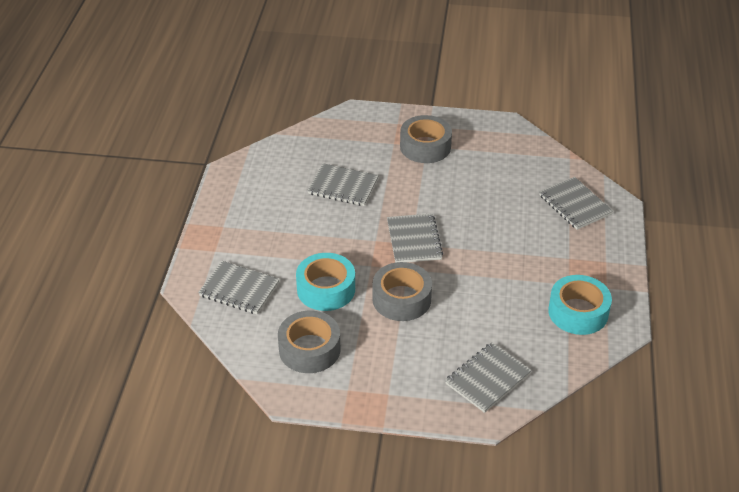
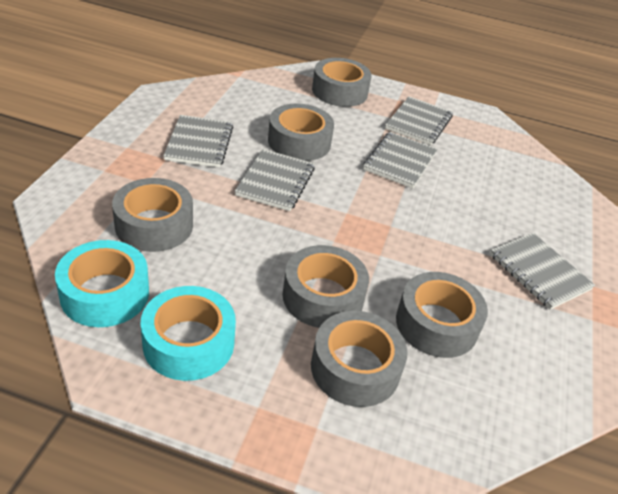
grey tape: [278,311,340,373] [372,262,432,321] [400,115,452,163] = 3 -> [112,178,193,252] [268,103,334,161] [282,245,369,328] [311,311,408,407] [312,58,372,107] [396,272,488,358] = 6

